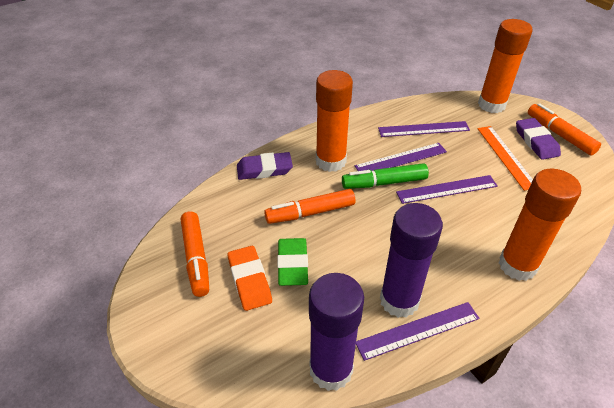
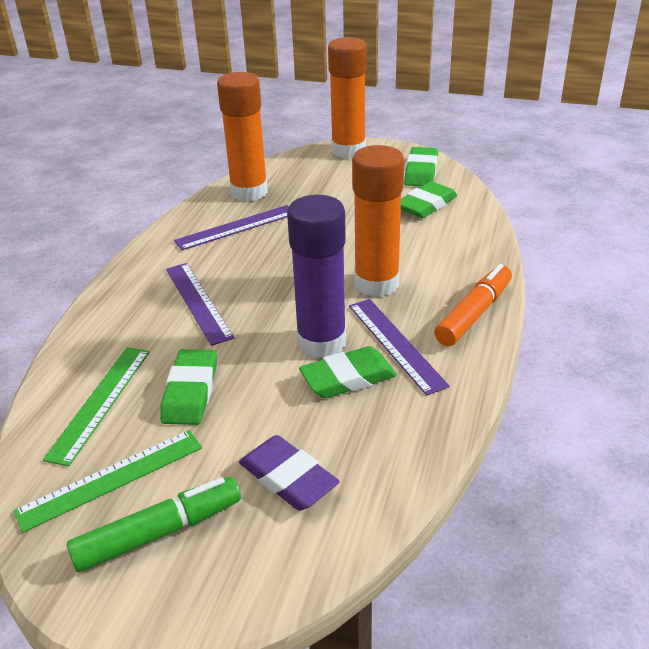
green eraser: [277,238,308,286] = 1 -> [160,349,217,425] [299,346,397,398] [401,181,457,218] [404,147,438,186] = 4
green ruler: none = 0 -> [13,430,202,533] [43,347,150,467] = 2
orange eraser: [228,246,272,311] = 1 -> none = 0
orange marker: [181,211,209,297] [264,189,355,224] [528,103,601,156] = 3 -> [434,264,512,346] = 1
orange ruler: [478,126,533,191] = 1 -> none = 0
purple eraser: [237,152,293,180] [516,118,561,160] = 2 -> [239,435,340,511] = 1
purple glue stick: [309,273,364,391] [380,203,443,318] = 2 -> [287,195,346,358] = 1
purple ruler: [355,143,447,171] [356,302,480,361] [378,121,470,137] [396,175,498,204] = 4 -> [166,263,235,346] [174,205,289,250] [349,299,450,396] = 3

